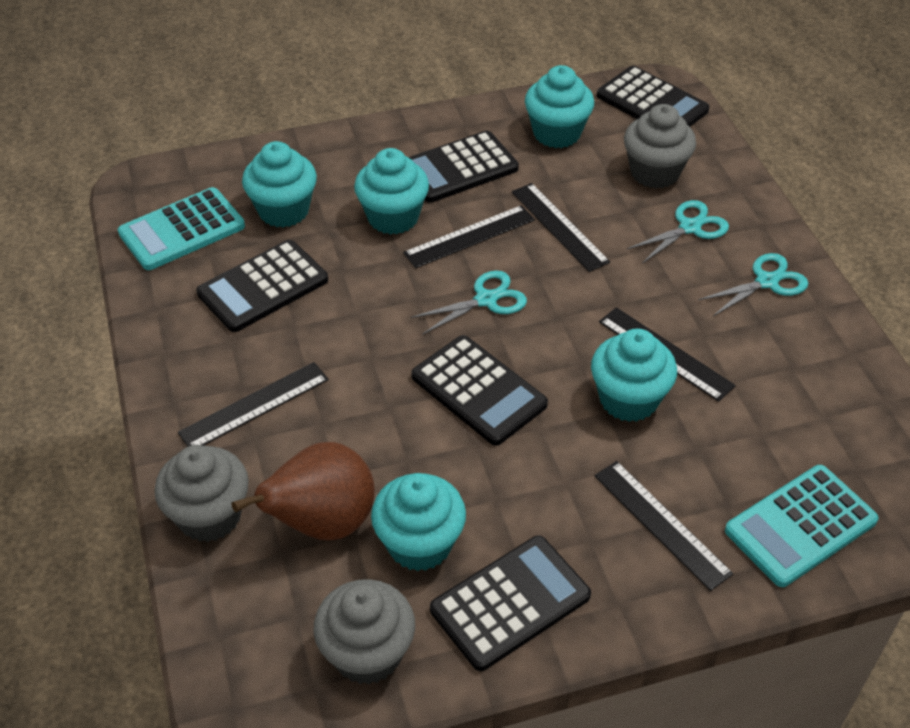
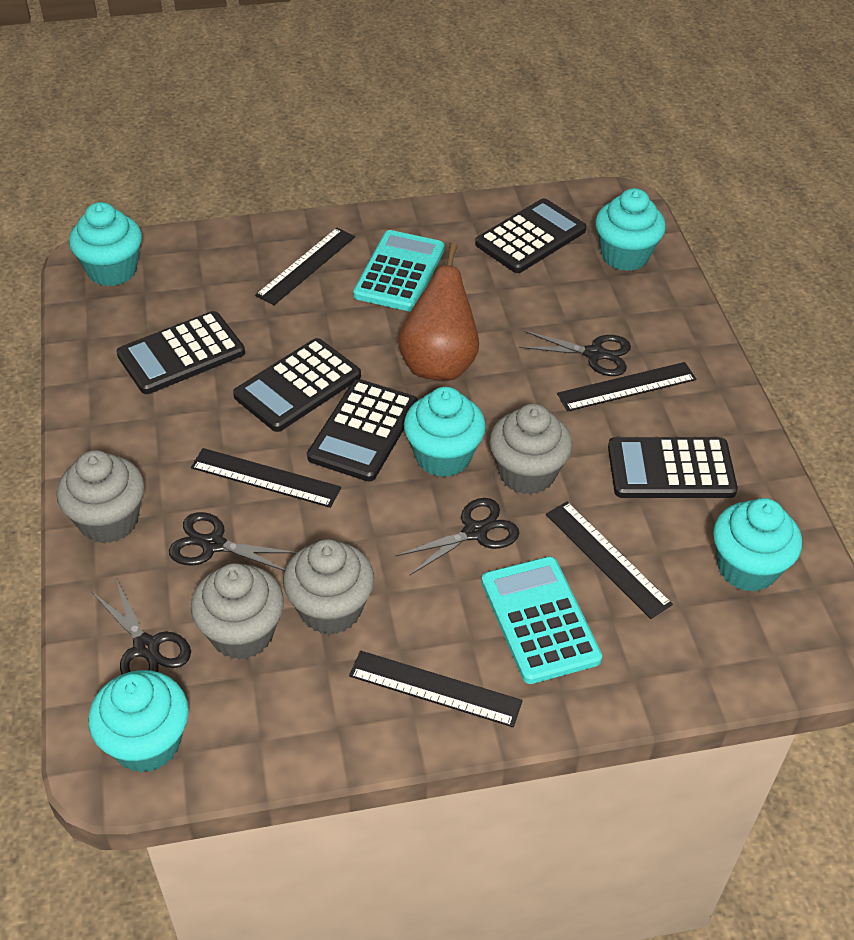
black scissors: none = 0 -> [92,579,191,674] [169,512,297,571] [396,498,520,576] [519,331,631,376] = 4
grey cupcake: [154,445,249,542] [313,579,415,685] [624,104,696,189] = 3 -> [57,450,144,543] [191,563,284,660] [283,539,374,635] [489,404,572,495] = 4
turquoise scissors: [411,270,527,335] [627,200,729,263] [698,253,808,316] = 3 -> none = 0

